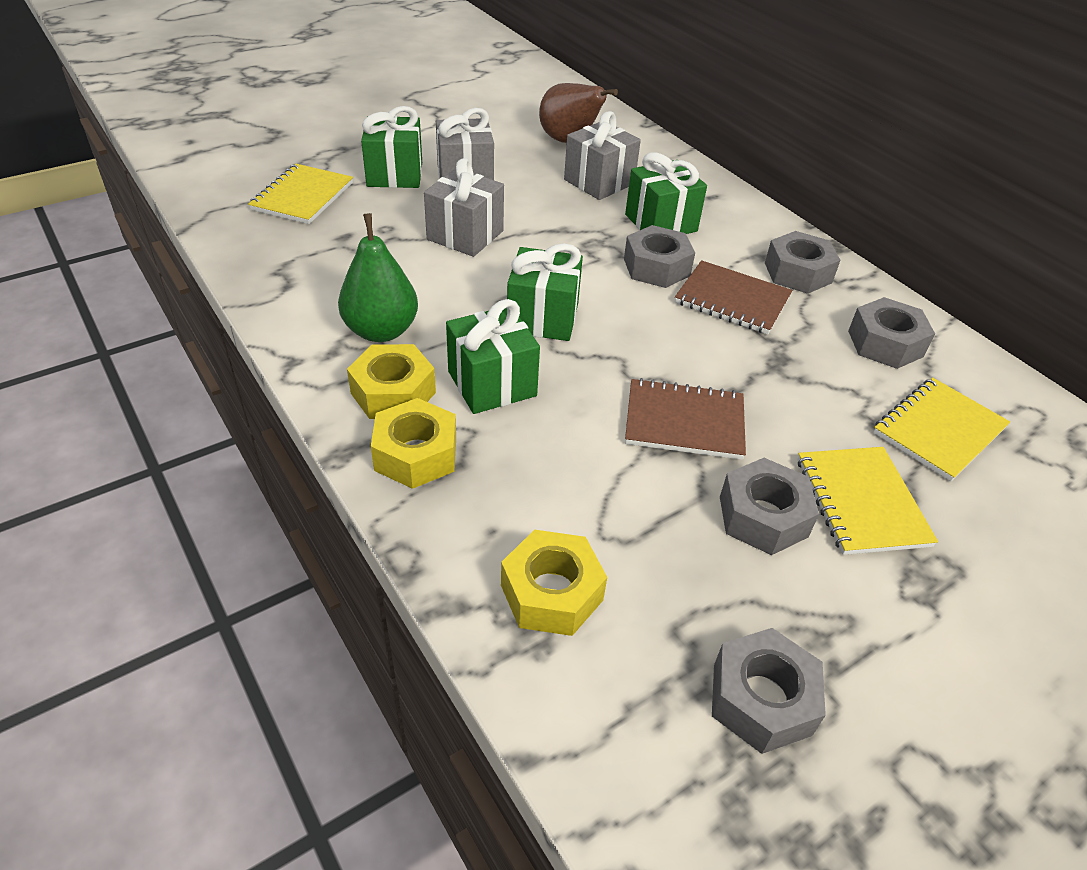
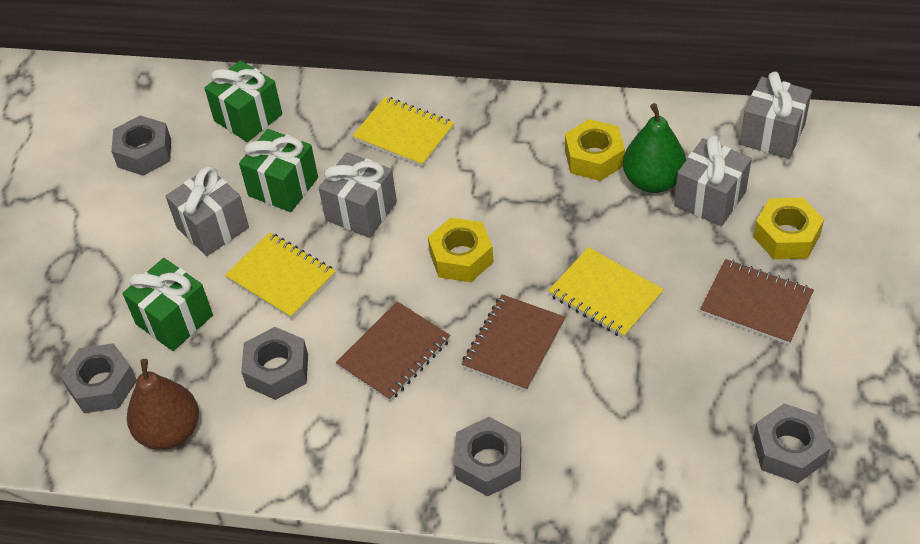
brown notebook: [625,378,746,460] [675,260,792,334] = 2 -> [336,302,451,401] [462,294,566,392] [700,259,814,345] = 3
green gift: [361,106,422,188] [446,299,540,414] [507,243,583,341] [625,152,707,234] = 4 -> [123,258,213,351] [204,60,282,142] [239,129,318,212] = 3
grey gift: [424,158,504,257] [436,108,494,180] [564,111,641,200] = 3 -> [166,166,249,256] [319,152,397,238] [674,135,752,226] [740,72,812,159] = 4

